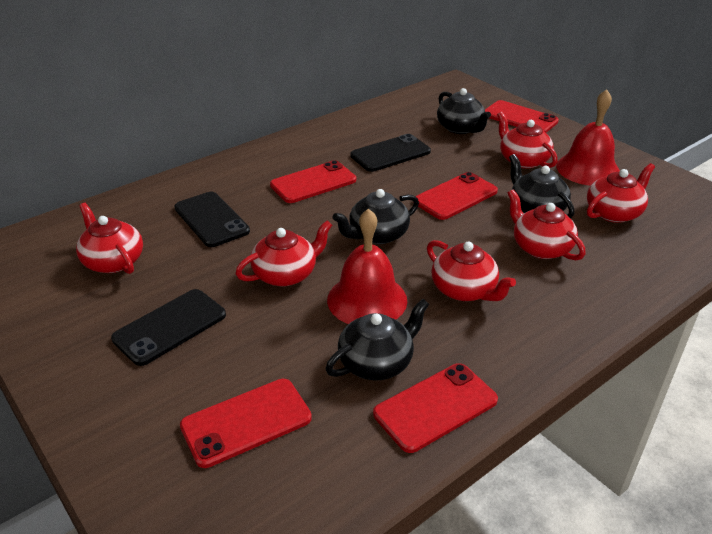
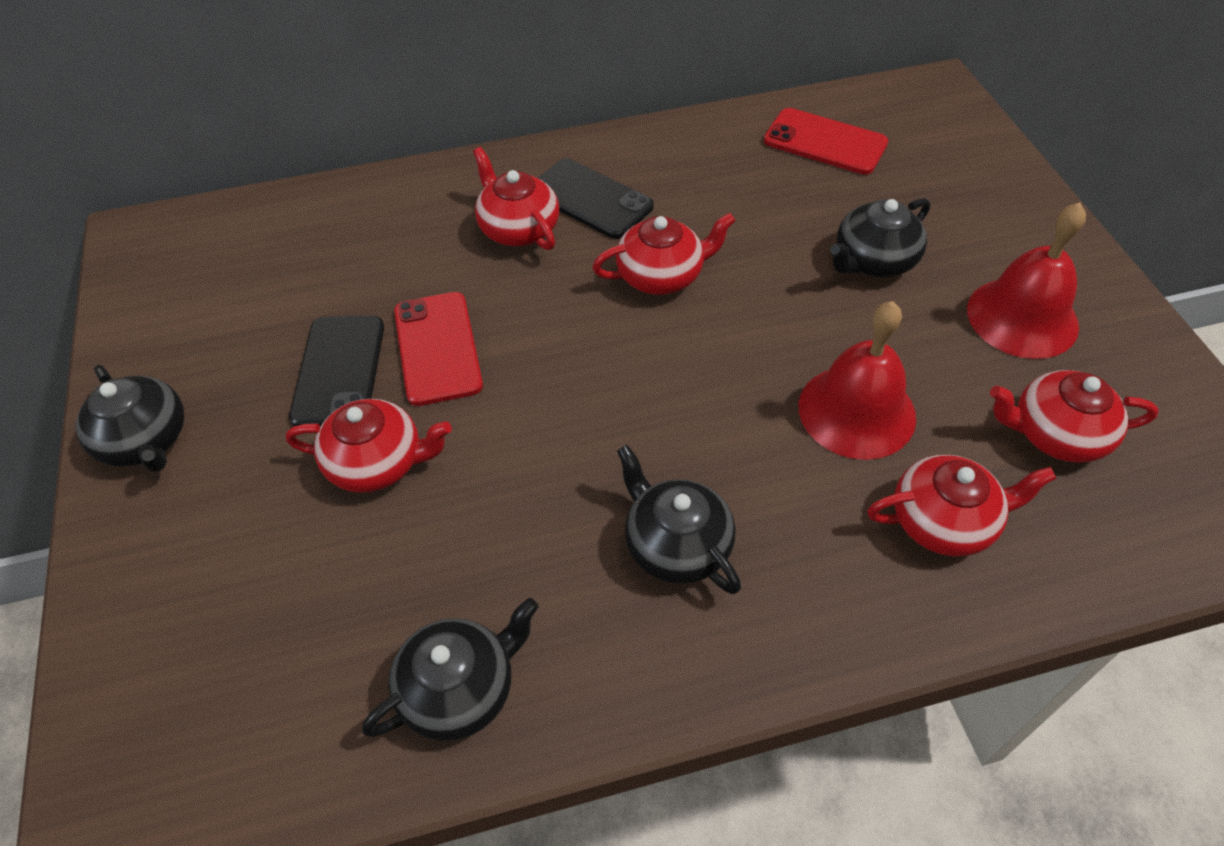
black phone: [111,289,226,366] [174,192,250,247] [350,134,431,172] = 3 -> [289,316,384,426] [538,158,654,239] = 2
red phone: [180,379,312,468] [270,160,356,203] [373,363,498,453] [413,172,498,220] [485,100,559,133] = 5 -> [394,292,483,406] [764,108,888,175] = 2
red teapot: [76,203,143,274] [235,220,332,286] [427,240,516,301] [497,112,558,169] [508,189,586,260] [587,163,655,223] = 6 -> [286,399,452,493] [473,147,559,250] [592,213,735,295] [867,455,1057,557] [990,370,1159,463] = 5

